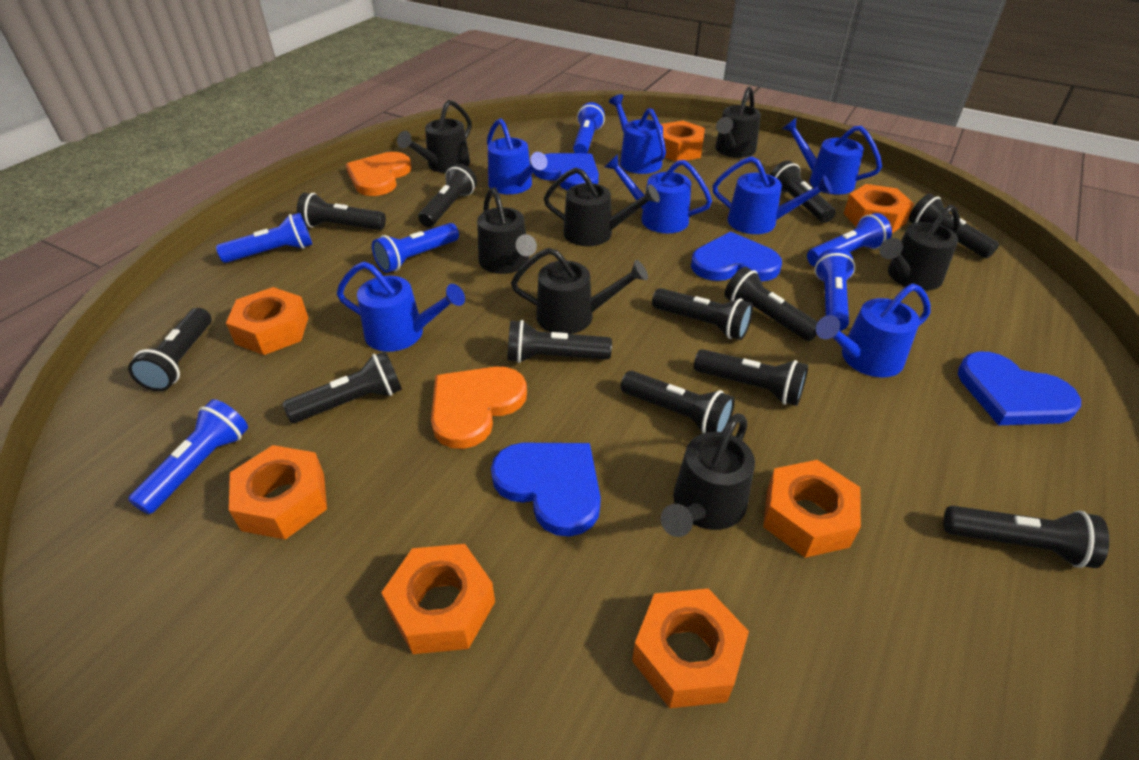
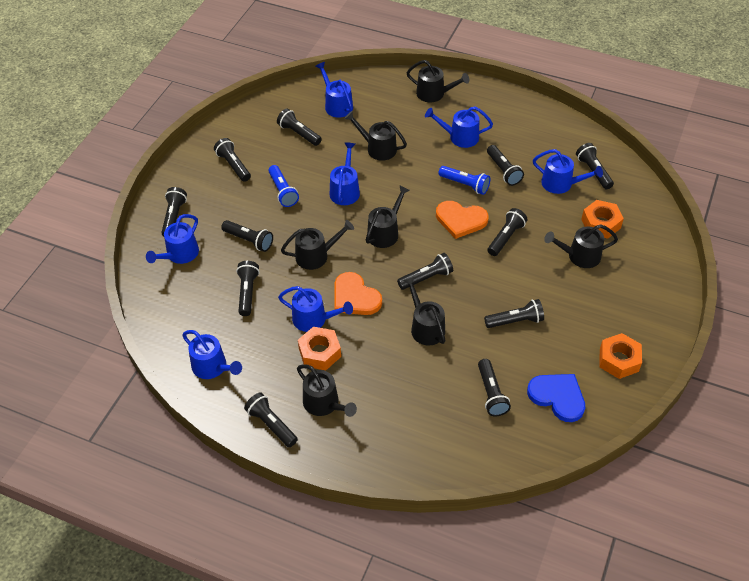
blue flashlight: [128,399,248,514] [216,213,312,263] [372,223,459,273] [573,102,605,153] [807,213,892,267] [814,248,855,331] = 6 -> [268,165,299,207] [438,166,490,195] = 2
blue heart: [491,443,601,537] [534,153,599,190] [691,231,782,281] [958,351,1081,425] = 4 -> [527,374,585,422] = 1
orange nut: [226,287,308,355] [229,445,327,540] [381,544,495,654] [632,588,749,708] [661,121,705,162] [763,460,861,558] [843,184,914,233] = 7 -> [298,327,341,370] [581,200,624,239] [600,333,642,379] = 3

